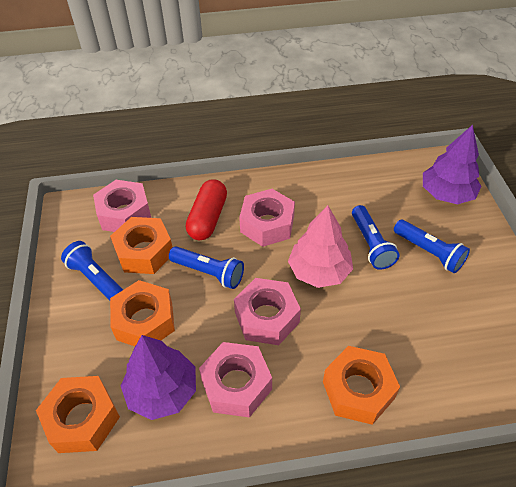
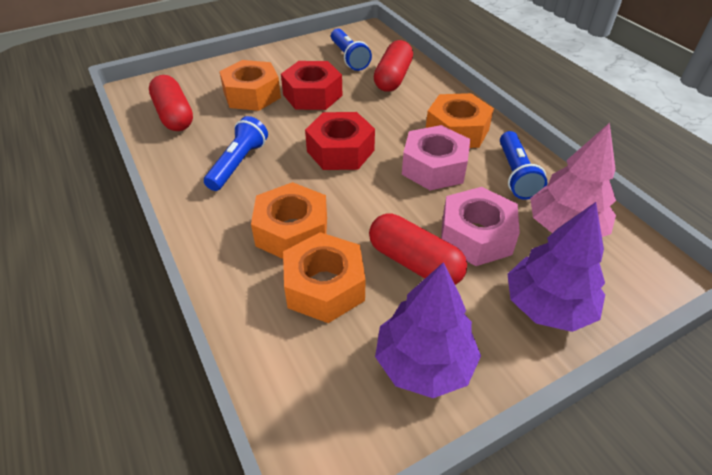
blue flashlight: [61,241,123,301] [169,246,244,289] [352,205,400,270] [394,220,470,273] = 4 -> [204,116,268,191] [331,28,372,71] [500,131,548,200] = 3
pink nut: [93,180,151,232] [199,342,272,418] [234,278,301,345] [239,189,295,247] = 4 -> [402,125,470,190] [441,187,520,266] = 2
red capsule: [186,179,227,240] = 1 -> [149,75,193,131] [369,213,467,285] [374,40,413,92] = 3
red nut: none = 0 -> [281,61,342,110] [305,112,375,170] = 2

